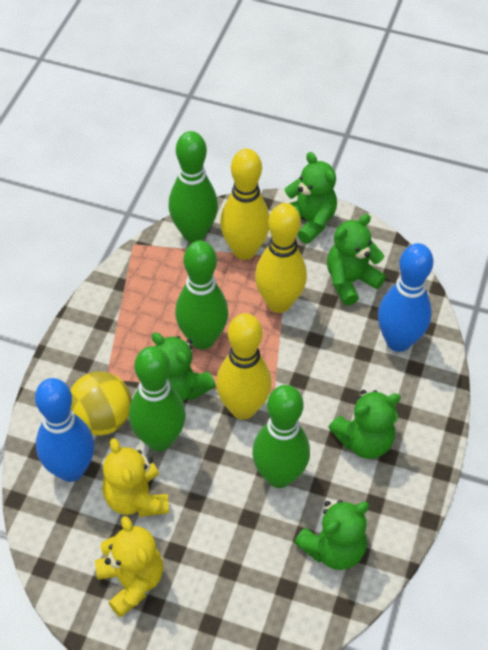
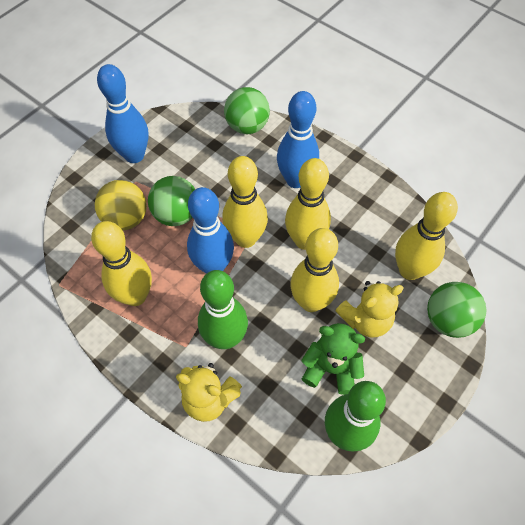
blue bowling pin: [35,378,94,482] [378,243,433,352] = 2 -> [97,64,149,163] [187,187,234,274] [277,91,319,188] = 3
green ball: none = 0 -> [148,176,195,226] [224,87,270,134] [427,282,486,338] = 3
green bowling pin: [129,346,186,451] [169,131,218,243] [175,241,228,349] [252,385,310,488] = 4 -> [198,270,248,349] [325,381,386,451] = 2
green teddy bear: [152,333,216,401] [285,152,337,244] [294,500,369,570] [327,214,386,306] [329,390,401,459] = 5 -> [302,323,365,395] = 1
yellow bowling pin: [216,313,272,420] [220,149,270,260] [255,203,307,313] = 3 -> [91,221,152,306] [222,156,268,248] [285,158,331,250] [290,228,339,312] [395,192,458,280] = 5

